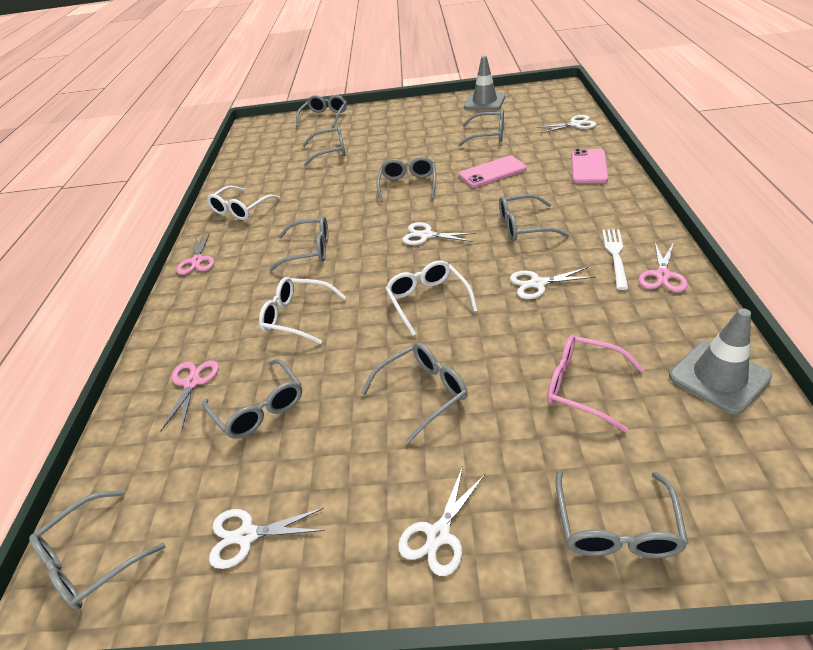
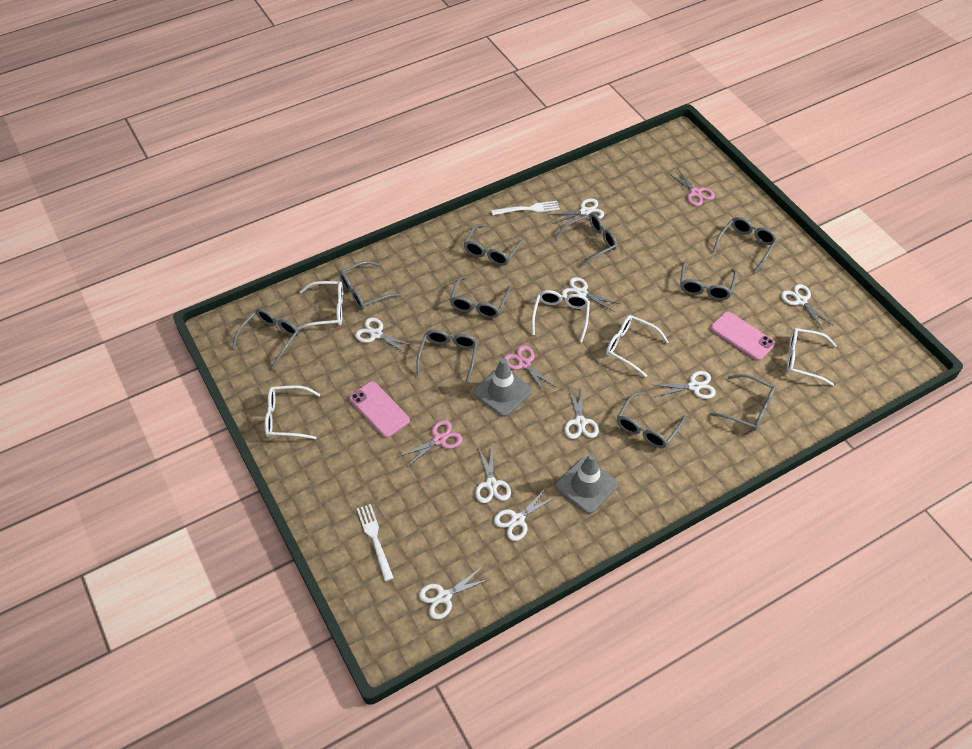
pink glasses: [547,335,644,432] = 1 -> none = 0
white fork: [602,230,629,290] = 1 -> [357,504,394,581] [491,201,560,215] = 2
white glasses: [207,185,280,220] [259,277,346,344] [385,260,478,336] = 3 -> [265,385,320,439] [297,281,343,330] [532,290,590,342] [606,315,669,377] [787,328,837,386] = 5
white scissors: [209,508,325,569] [398,466,485,576] [402,222,476,245] [510,267,595,299] [536,115,596,133] = 5 -> [355,317,414,354] [419,567,489,619] [475,447,511,503] [494,488,557,541] [549,198,604,224] [562,277,620,312] [564,388,599,439] [655,371,716,399] [781,284,832,330] = 9

